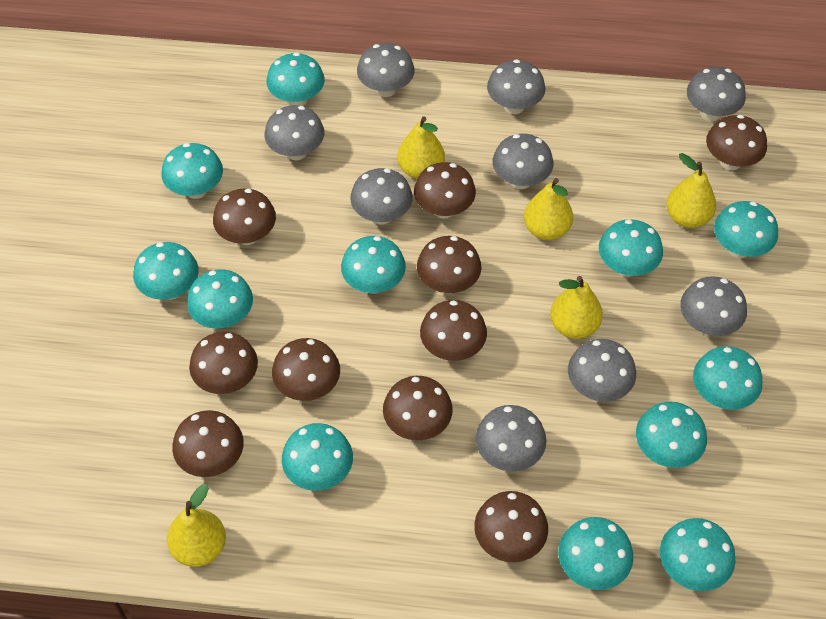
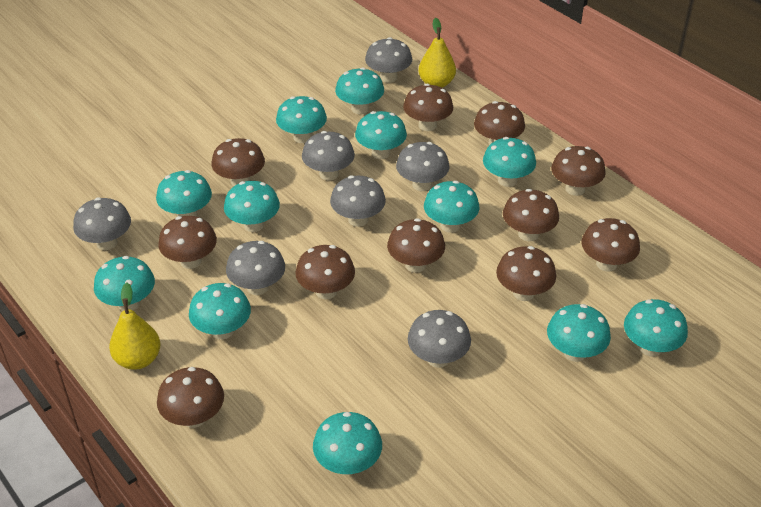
brown mushroom: [172,410,244,477] [189,332,258,394] [213,188,276,245] [272,338,340,401] [383,376,453,441] [414,162,476,218] [417,236,482,294] [420,300,487,361] [474,491,548,562] [706,115,767,170] = 10 -> [157,367,224,428] [158,216,217,269] [211,138,265,186] [295,245,355,299] [387,218,445,273] [403,84,453,131] [474,101,525,145] [496,246,556,301] [503,189,559,241] [551,146,606,196] [581,218,640,272] = 11
grey mushroom: [265,105,324,160] [350,168,413,224] [357,43,415,97] [475,405,546,472] [487,59,545,114] [492,134,553,189] [568,339,636,402] [680,276,747,336] [687,67,746,121] = 9 -> [73,197,131,250] [226,241,285,295] [302,131,355,181] [330,175,386,227] [365,37,412,83] [396,142,450,191] [408,310,471,368] = 7
yellow pear: [167,484,226,567] [397,117,445,179] [524,178,573,240] [550,276,603,339] [666,153,716,228] = 5 -> [109,283,161,370] [419,18,456,88] = 2

